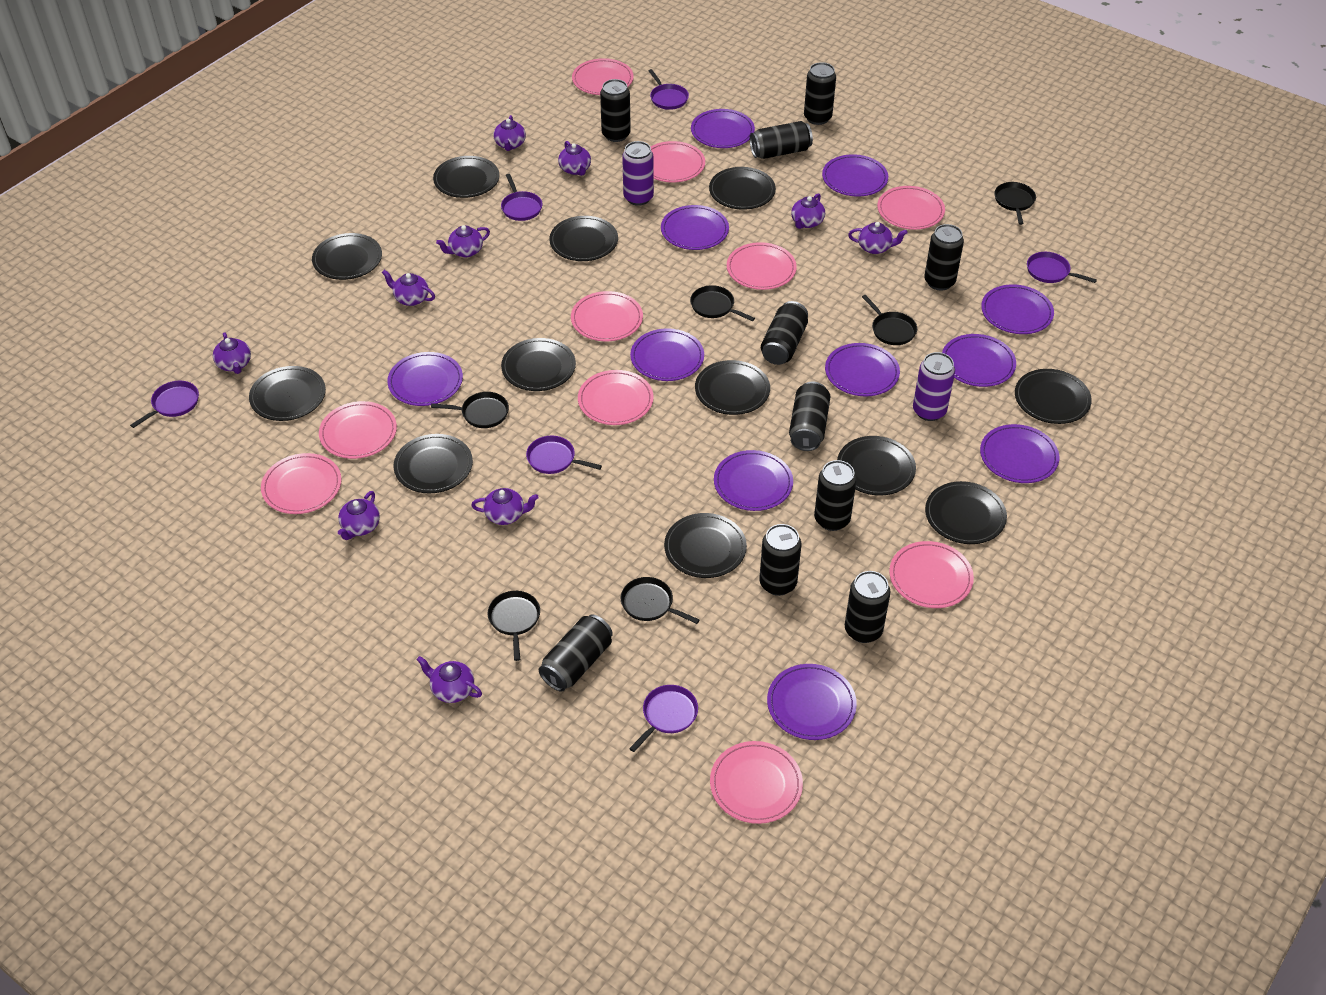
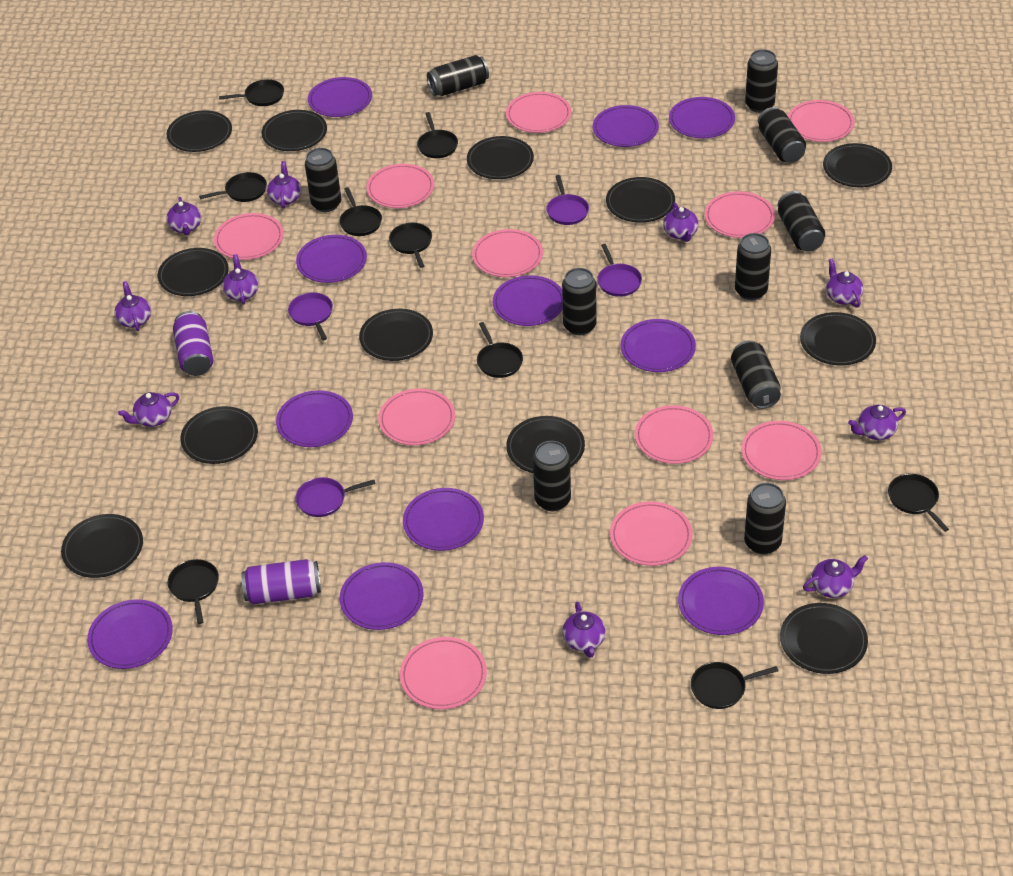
black pan: [431,392,509,428] [488,591,540,661] [621,577,699,624] [690,285,755,321] [862,295,917,345] [994,182,1036,225] = 6 -> [168,559,219,624] [199,172,267,202] [219,79,284,106] [339,187,382,236] [389,223,432,268] [417,112,458,158] [477,322,523,378] [691,662,778,709] [888,474,949,532] = 9
pink plate: [261,453,342,514] [319,401,397,459] [571,291,643,341] [572,58,634,95] [578,370,654,425] [651,141,705,182] [710,741,803,824] [727,242,797,290] [877,186,945,230] [889,541,974,608] = 10 -> [214,213,284,260] [366,164,434,208] [378,388,455,445] [400,637,487,709] [472,229,543,277] [506,92,571,133] [610,501,693,566] [635,405,714,464] [705,191,775,238] [741,421,822,480] [788,100,854,142] = 11
purple pan: [130,381,199,428] [501,174,543,221] [526,436,602,474] [629,685,698,752] [648,69,689,110] [1027,252,1097,283] = 6 -> [288,292,333,340] [295,477,376,517] [546,175,589,225] [597,244,642,297] = 4

